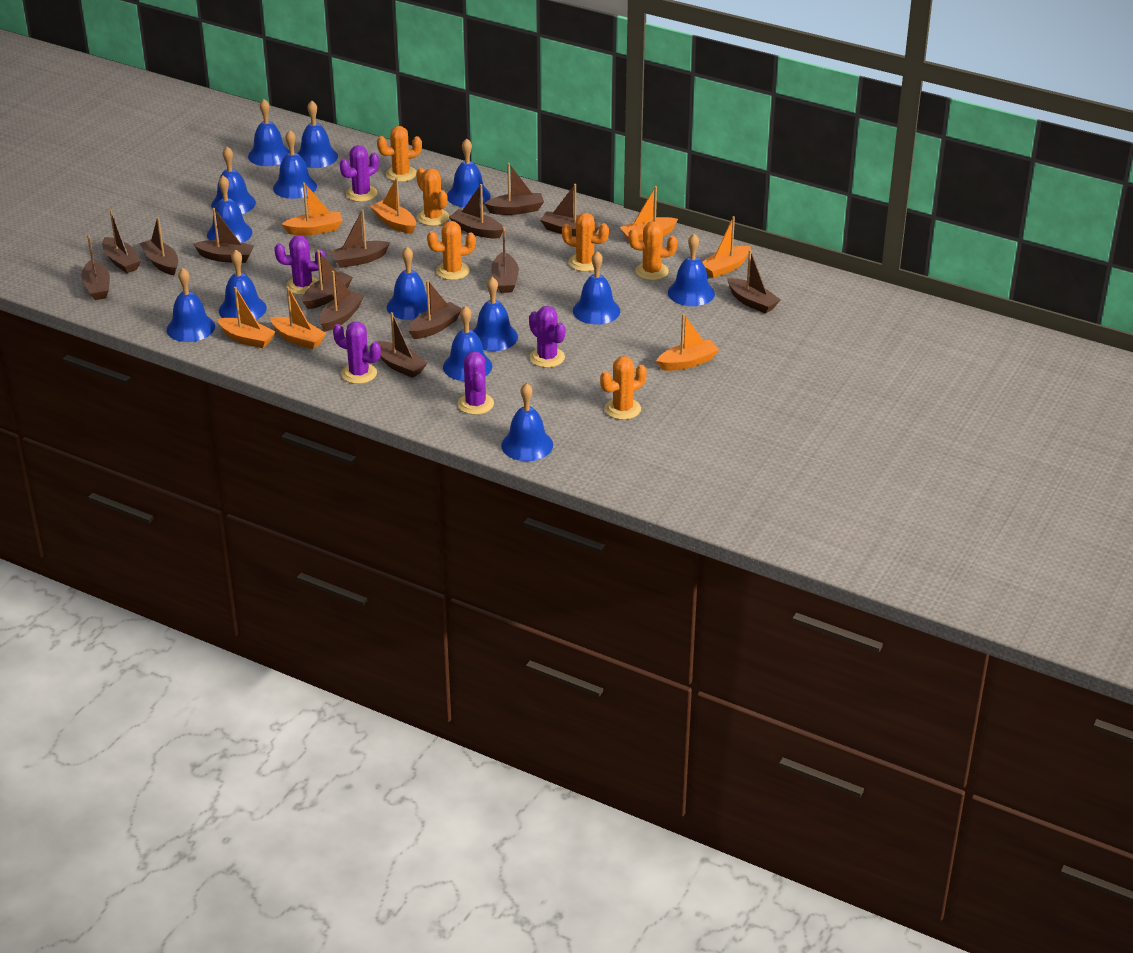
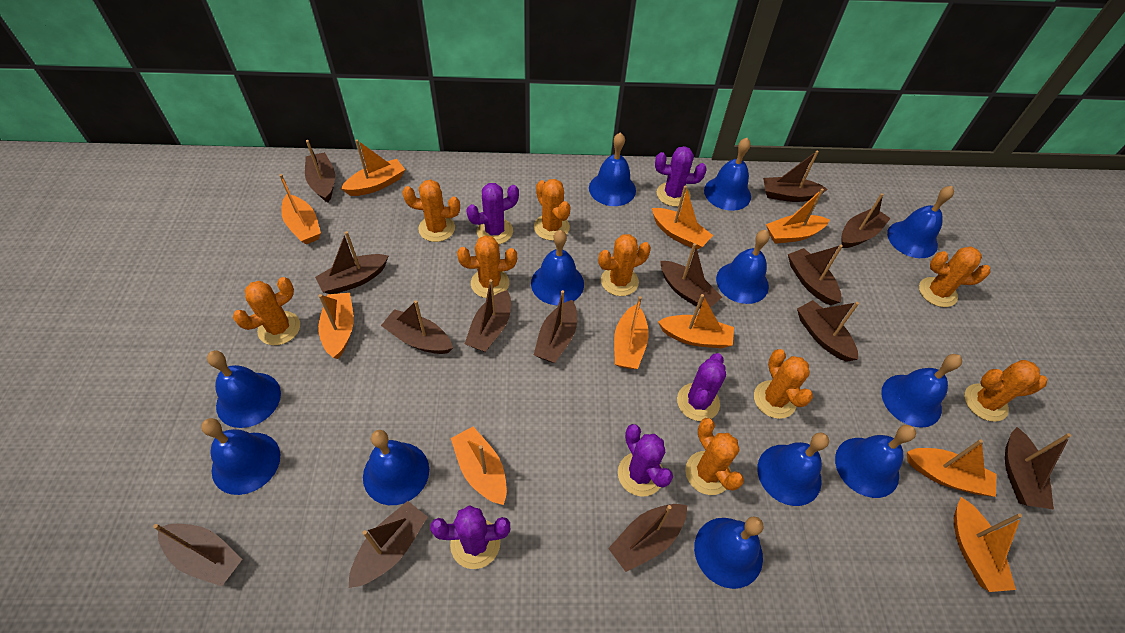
blue bell: [167,268,215,342] [207,175,252,243] [211,146,256,214] [219,249,267,320] [248,99,289,166] [273,130,317,199] [298,101,338,168] [387,247,428,320] [443,305,492,381] [447,138,491,207] [473,277,518,351] [501,383,553,461] [573,251,620,325] [668,234,715,306] = 14 -> [201,418,280,495] [207,351,281,428] [363,430,429,505] [531,230,584,305] [589,132,636,206] [694,516,764,589] [704,138,751,211] [716,230,770,304] [757,432,829,506] [835,425,916,498] [881,354,962,428] [887,186,954,258] = 12
orange boat: [217,287,275,348] [270,286,326,349] [282,182,343,235] [370,177,416,234] [620,186,678,240] [656,314,719,371] [702,216,751,278] = 7 -> [279,174,321,244] [318,293,354,359] [341,140,405,196] [451,427,507,505] [614,296,649,369] [652,186,713,249] [658,294,734,348] [766,189,830,244] [907,439,996,497] [954,497,1022,592] = 10
orange cactus: [377,126,422,182] [416,168,449,226] [427,221,476,280] [562,213,609,272] [600,356,647,420] [628,221,677,280] = 6 -> [233,277,300,345] [402,179,460,242] [457,235,517,298] [534,179,571,241] [598,234,651,296] [685,418,744,495] [754,349,813,419] [919,247,990,307] [964,360,1047,422] = 9

